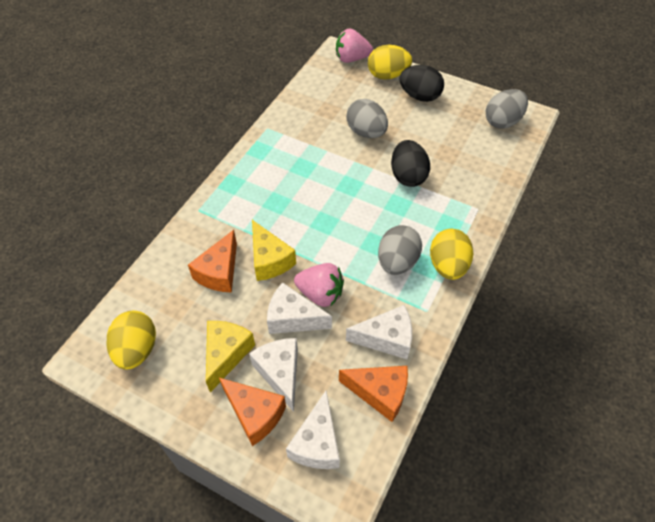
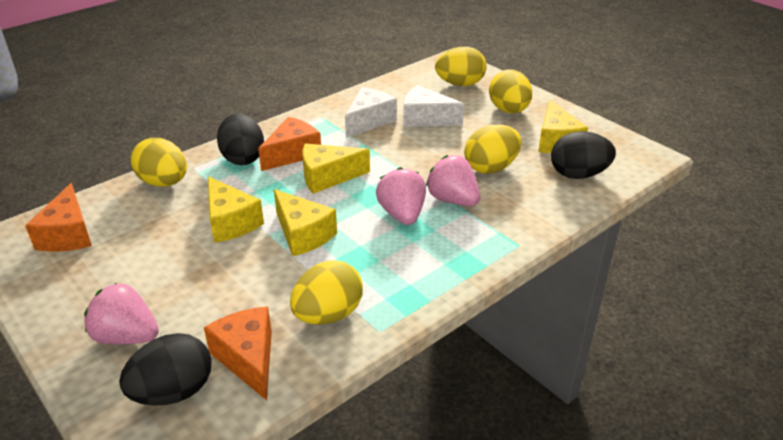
black egg: [391,140,430,187] [399,65,444,102] = 2 -> [119,333,212,406] [217,114,264,165] [551,131,616,179] = 3
grey egg: [346,99,388,138] [378,225,422,275] [486,89,528,129] = 3 -> none = 0
pink strawberry: [294,263,344,307] [336,29,373,63] = 2 -> [84,283,159,345] [376,167,426,225] [426,155,480,206] = 3
white cheese: [249,338,298,412] [267,282,332,334] [286,391,340,469] [346,305,412,359] = 4 -> [345,87,397,138] [403,85,464,127] = 2
yellow cheese: [206,321,255,393] [252,220,296,281] = 2 -> [208,176,264,243] [274,189,337,256] [302,143,370,194] [538,100,588,153] = 4
yellow egg: [107,310,156,370] [368,45,412,80] [430,229,473,280] = 3 -> [131,138,187,187] [290,260,363,325] [435,47,487,86] [464,125,521,174] [489,69,532,113] = 5

